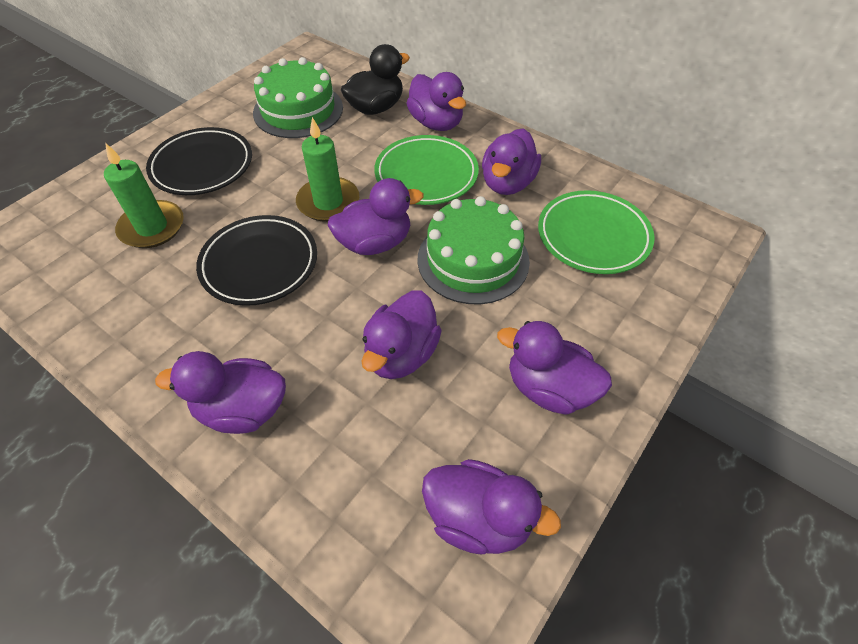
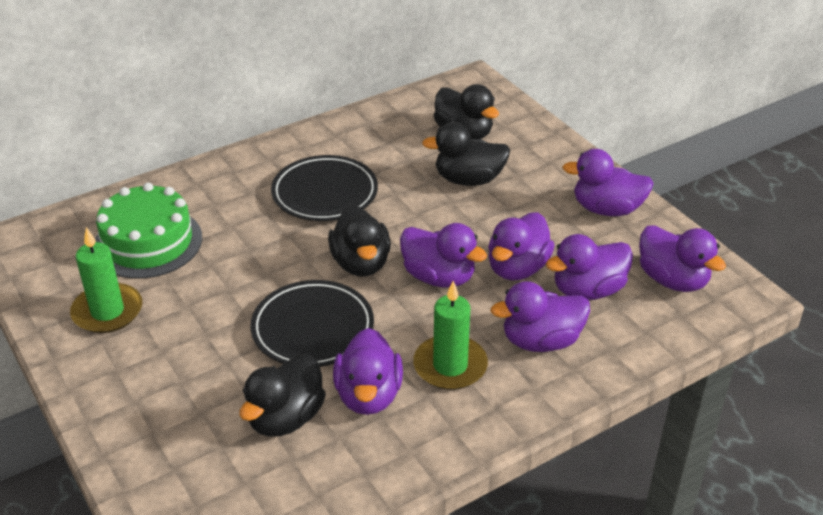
black duck: [341,44,410,115] = 1 -> [239,354,326,437] [328,205,391,276] [422,122,510,186] [434,84,499,139] = 4
green cake: [253,57,343,138] [417,196,530,304] = 2 -> [95,183,202,279] = 1
green plate: [374,135,479,205] [538,190,654,274] = 2 -> none = 0

